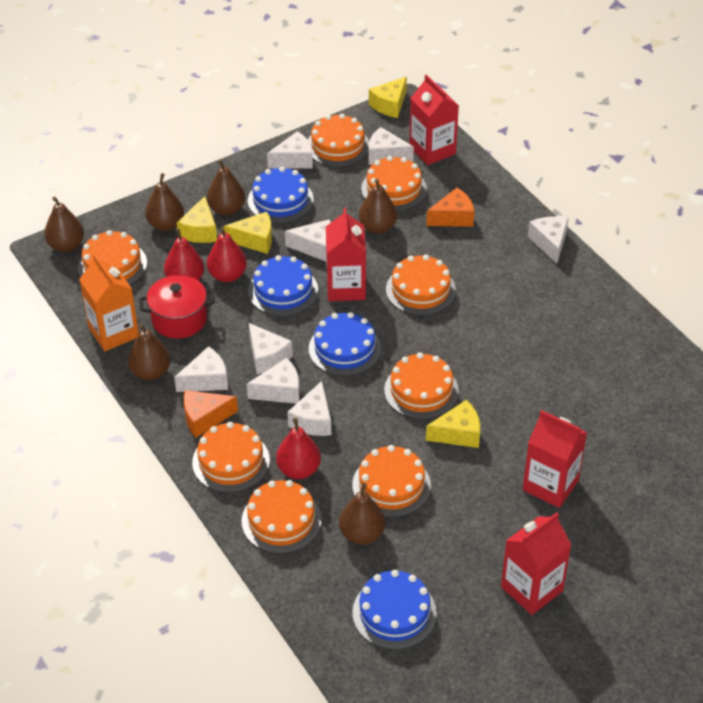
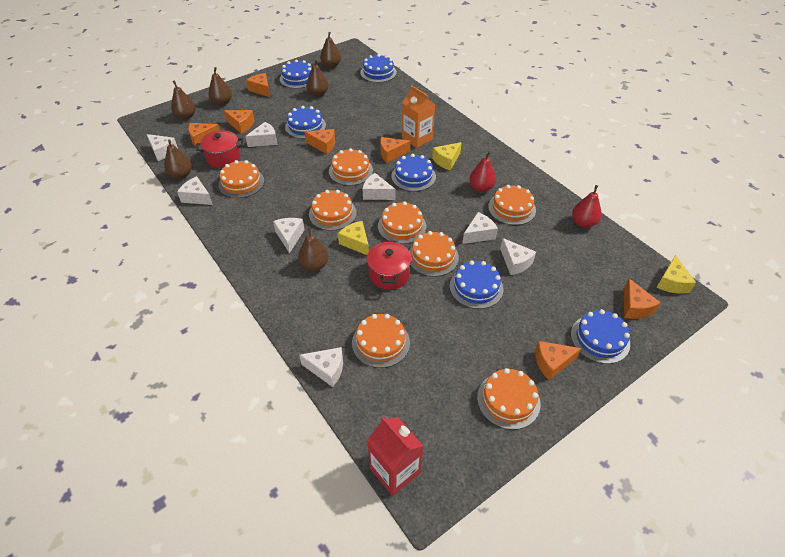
blue cake: [248,167,314,223] [248,255,318,316] [309,312,381,376] [352,570,437,650] = 4 -> [280,60,312,89] [285,106,326,139] [360,54,397,83] [391,154,436,191] [450,260,503,309] [571,309,630,364] = 6
orange cheese: [184,390,238,438] [426,188,474,227] = 2 -> [188,123,220,147] [224,110,255,134] [246,73,270,97] [305,129,335,154] [380,137,411,163] [535,341,582,380] [624,278,661,319] = 7
red carton: [326,208,366,301] [409,75,459,165] [501,512,572,615] [523,410,587,508] = 4 -> [367,417,423,496] = 1
red pear: [164,228,204,280] [207,227,247,282] [276,418,321,479] = 3 -> [469,151,496,192] [572,185,602,228] = 2
red pot: [139,275,215,339] = 1 -> [196,130,243,168] [367,241,412,290] = 2
yellow cheese: [177,196,217,243] [224,212,272,254] [369,77,407,118] [426,400,480,448] = 4 -> [338,221,369,255] [432,142,462,170] [656,255,696,294] = 3

